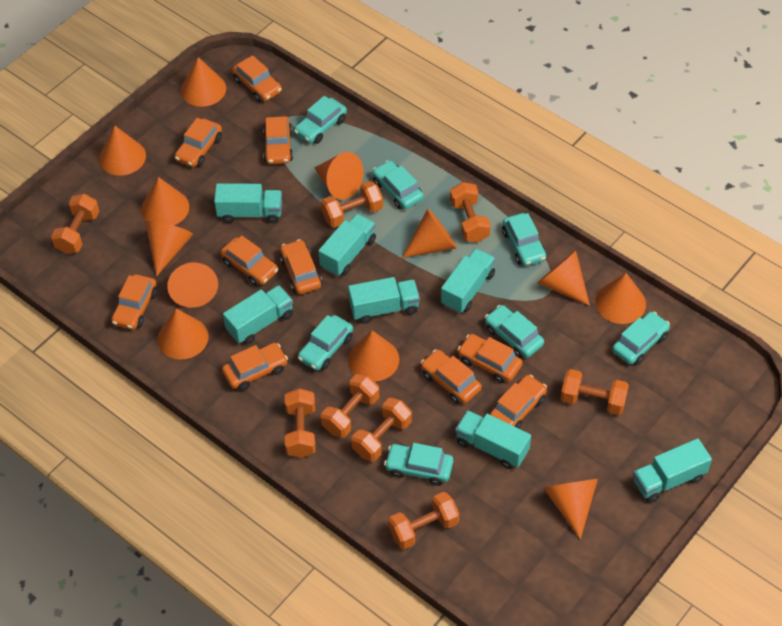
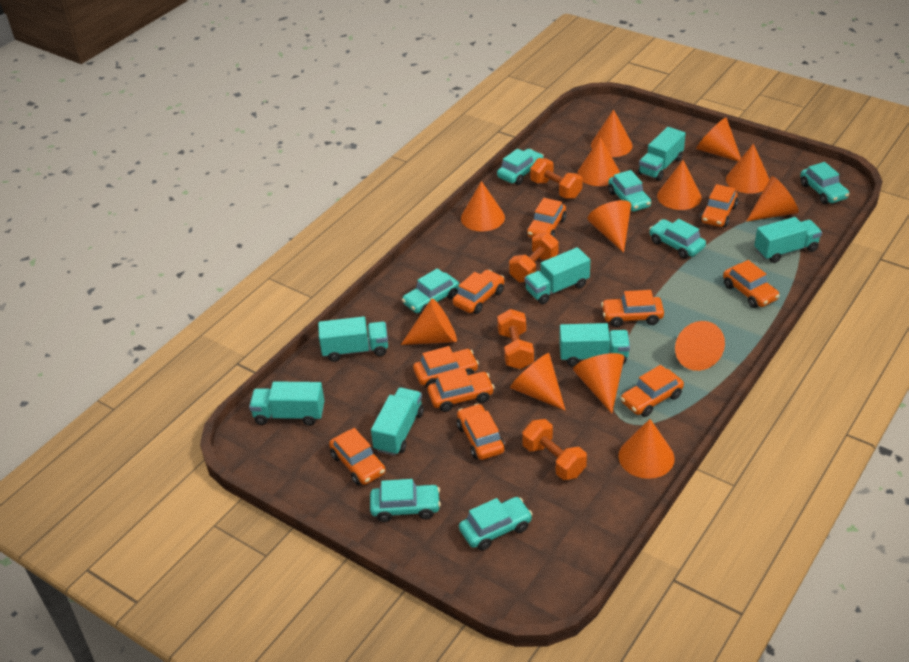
orange cone: [99,126,146,175] [141,177,189,226] [145,221,193,276] [157,308,208,359] [167,262,218,308] [181,57,226,107] [314,152,364,200] [348,331,399,382] [402,208,457,258] [538,250,590,306] [543,479,598,540] [595,273,646,324] = 12 -> [401,299,457,345] [461,181,505,232] [510,353,566,411] [573,353,624,413] [577,137,620,186] [588,200,631,253] [591,109,632,157] [618,419,675,479] [657,160,702,210] [675,321,725,371] [696,118,741,161] [726,144,770,193] [746,176,799,222] = 13
orange dumbbell: [51,194,100,254] [285,388,316,458] [321,181,383,228] [321,374,379,438] [351,398,412,462] [388,492,459,549] [450,182,491,243] [561,369,629,415] = 8 -> [497,309,534,369] [509,232,559,283] [522,419,587,480] [530,158,583,199] = 4

